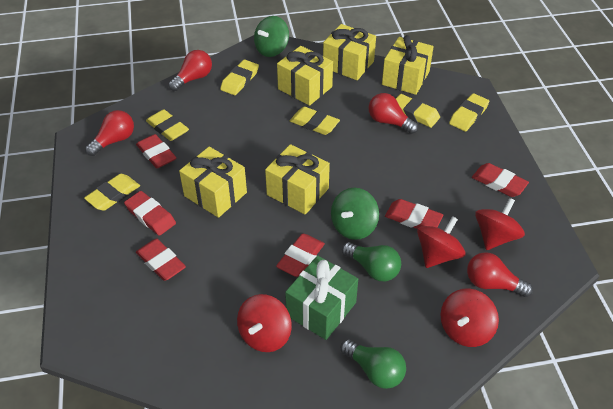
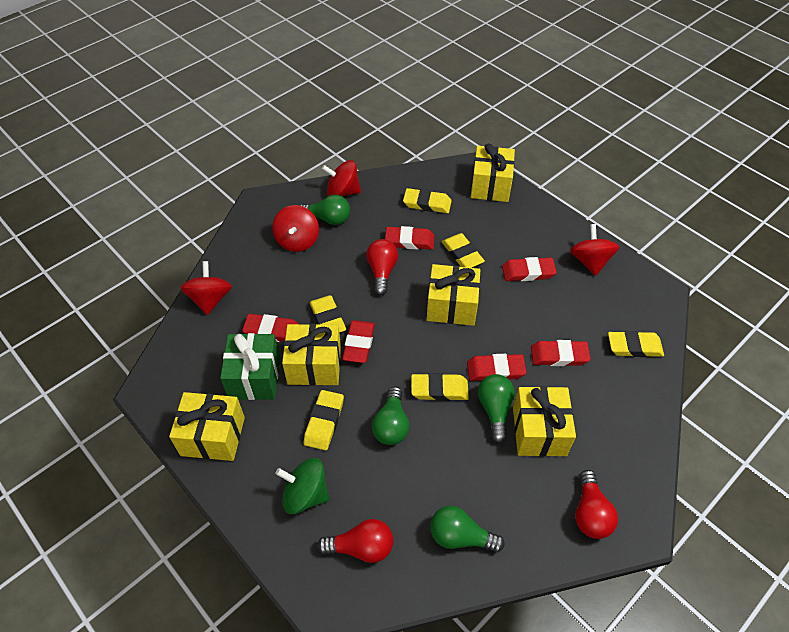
green light bulb: [341,339,406,389] [342,242,401,281] = 2 -> [299,195,350,225] [372,387,409,445] [430,506,505,552] [478,374,515,443] = 4
green spinning top: [254,16,289,57] [331,188,379,240] = 2 -> [275,458,329,514] = 1
red light bulb: [85,110,134,156] [169,50,212,91] [369,93,418,134] [467,252,533,297] = 4 -> [317,519,393,563] [367,239,398,295] [575,470,618,539] = 3

